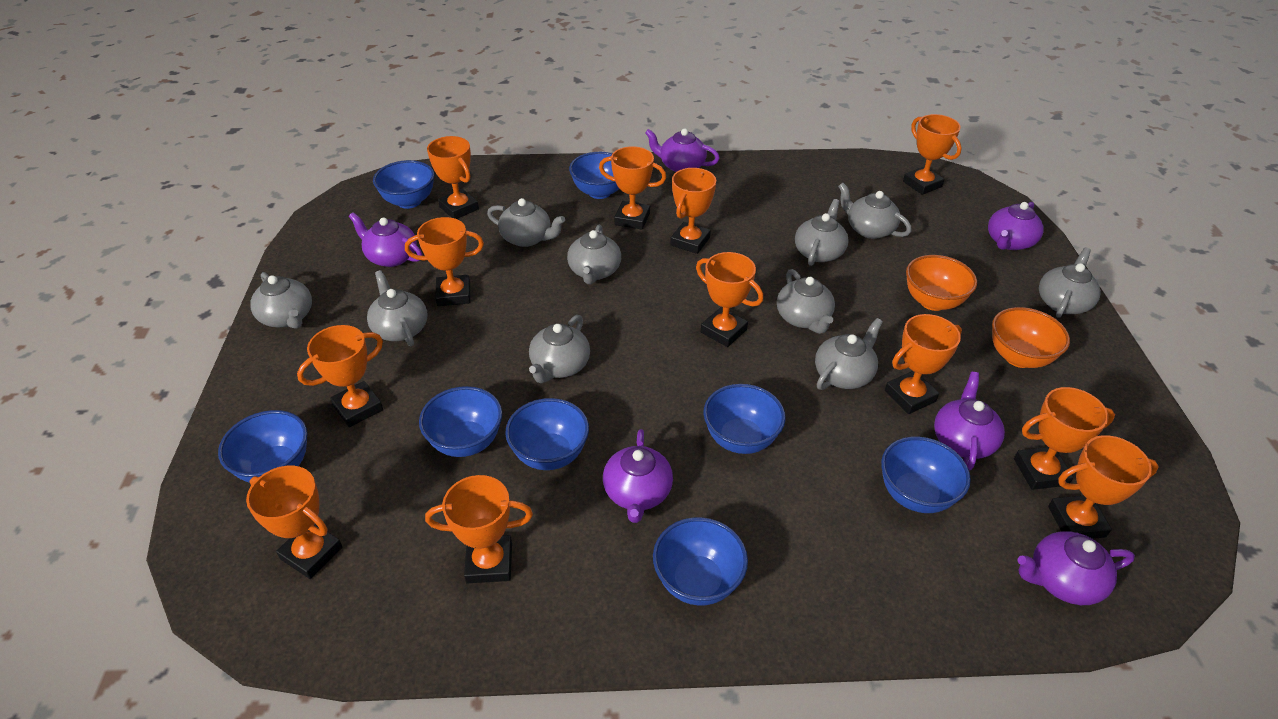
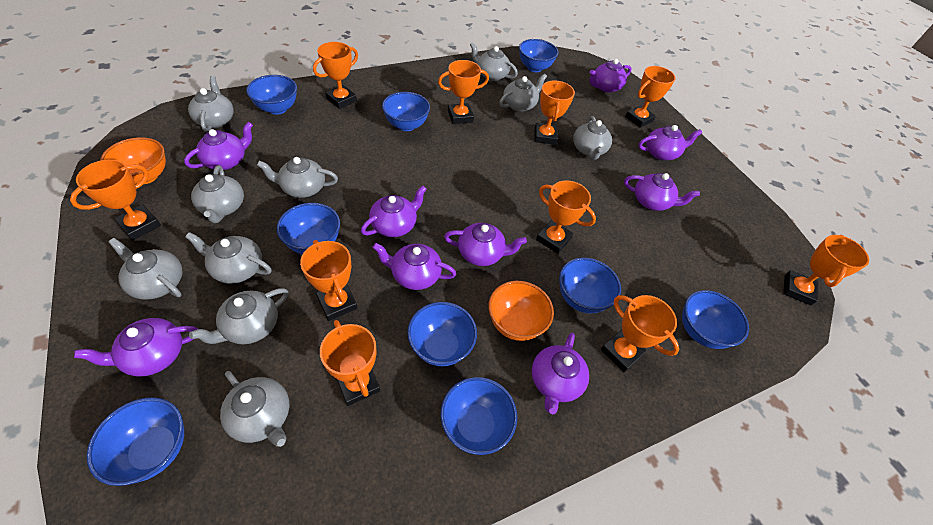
blue bowl: [218,410,307,483] [373,160,434,209] [419,386,502,457] [505,398,589,470] [569,152,619,199] [653,517,748,606] [704,384,786,454] [881,436,971,513] = 8 -> [87,397,184,486] [246,75,297,115] [277,203,340,254] [382,92,430,131] [407,302,477,366] [441,377,517,455] [519,39,558,72] [559,257,621,313] [682,290,749,349] = 9
orange trophy: [246,466,342,579] [297,325,383,427] [405,217,484,306] [425,475,533,583] [427,136,479,219] [599,146,666,230] [671,168,716,254] [696,252,763,347] [885,314,962,414] [903,114,962,195] [1014,387,1115,490] [1048,435,1159,539] = 12 -> [70,159,161,240] [300,240,358,321] [313,42,358,109] [320,320,380,406] [438,60,489,124] [534,80,575,145] [536,181,596,254] [601,295,679,372] [625,66,676,128] [783,235,869,305] = 10
purple teapot: [349,212,423,267] [603,429,673,523] [645,128,720,172] [934,372,1005,470] [988,202,1043,250] [1018,531,1135,605] = 6 -> [74,318,198,376] [184,122,253,170] [361,185,427,237] [372,243,456,290] [444,223,527,266] [532,333,589,414] [590,59,632,93] [624,173,700,211] [638,125,702,160] = 9

